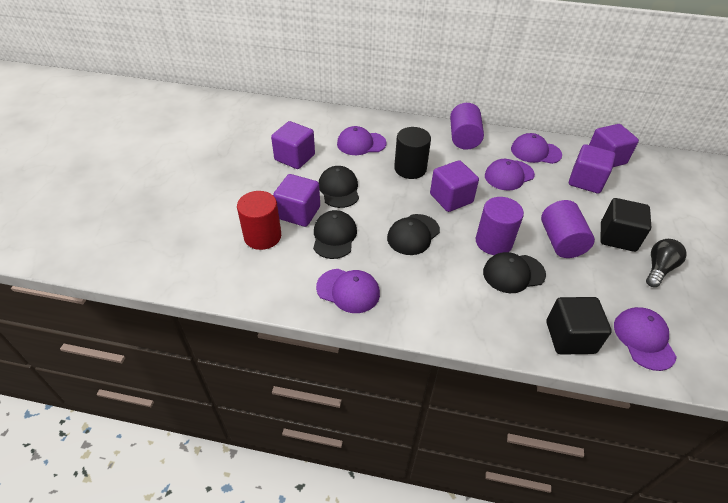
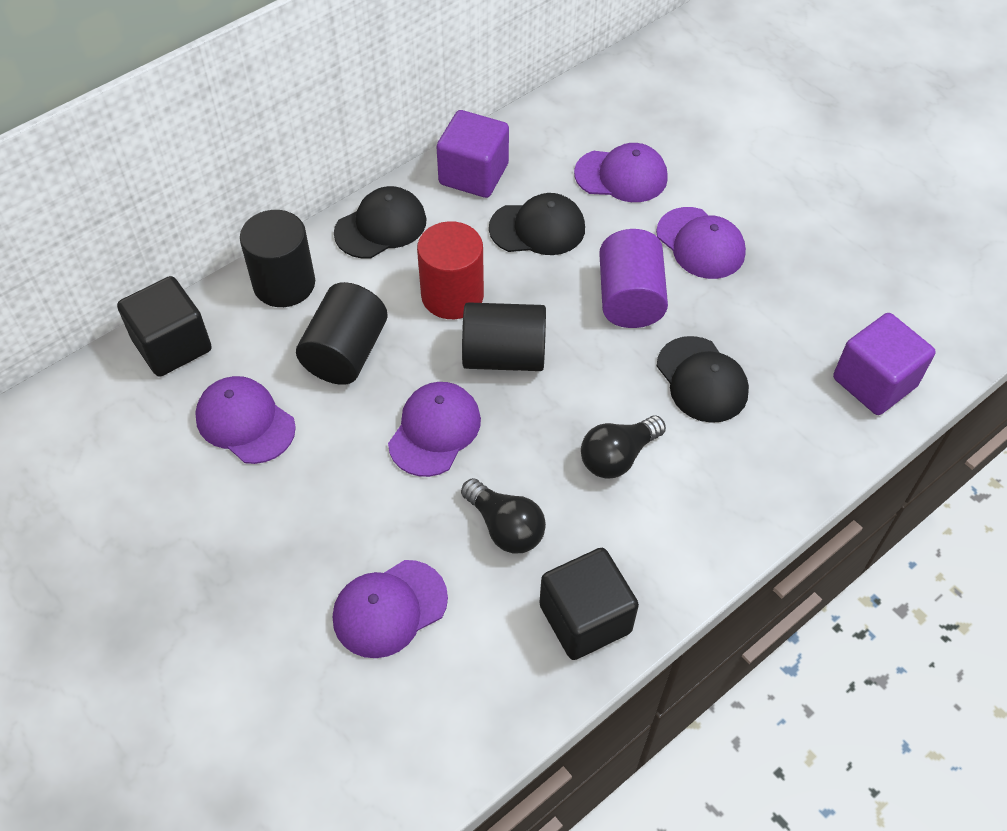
black cap: [313,210,357,259] [319,166,359,208] [387,214,440,255] [483,252,546,293] = 4 -> [334,186,426,259] [489,193,585,255] [657,336,749,423] = 3
black cylinder: [394,127,431,179] = 1 -> [240,210,315,307] [296,282,388,385] [462,302,546,371] = 3
black light bulb: [646,239,686,287] = 1 -> [461,478,546,554] [581,415,666,479] = 2
purple cube: [271,121,315,169] [273,174,320,227] [430,160,479,212] [569,144,616,194] [589,124,639,167] = 5 -> [437,110,509,198] [833,313,936,415] = 2
purple cylinder: [450,103,484,150] [476,197,524,255] [541,200,595,258] = 3 -> [599,229,668,328] = 1

